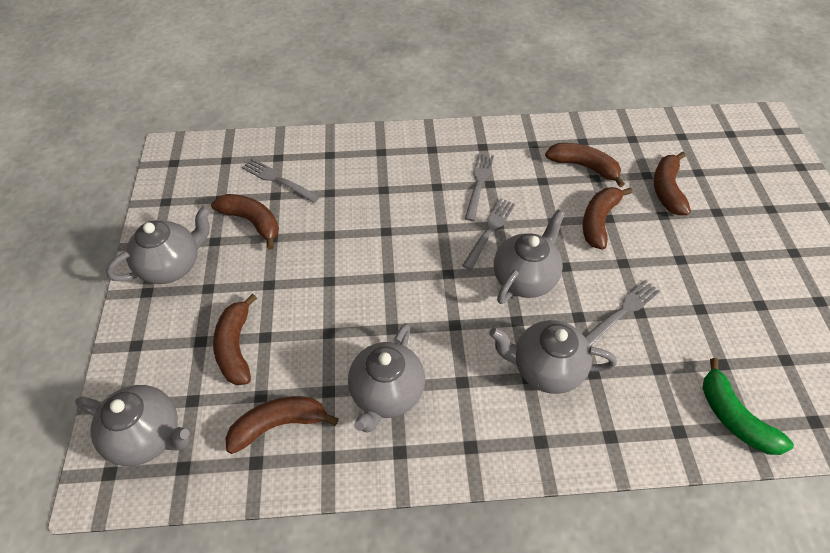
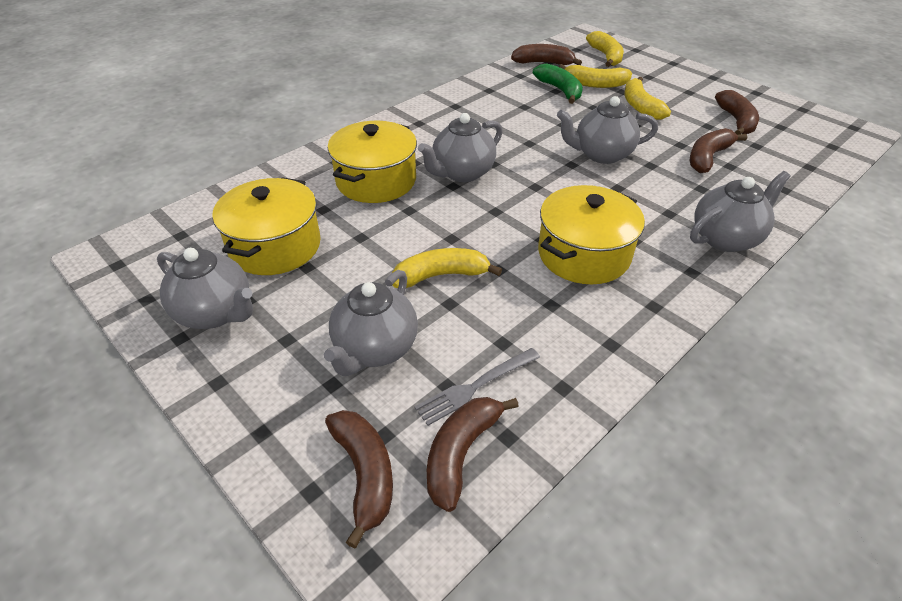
brown banana: [211,194,279,250] [213,294,257,385] [225,396,339,454] [545,143,625,187] [583,187,632,250] [653,152,691,215] = 6 -> [325,410,393,549] [427,397,519,512] [511,44,582,65] [690,128,748,173] [715,90,759,135] = 5
grey fork: [242,158,320,203] [462,198,515,270] [465,153,494,221] [584,280,660,346] = 4 -> [414,348,540,426] = 1
yellow banana: none = 0 -> [392,248,502,288] [559,64,632,88] [586,31,624,67] [624,77,671,120] = 4
yellow pot: none = 0 -> [212,177,321,275] [328,121,417,203] [538,185,645,284] = 3

